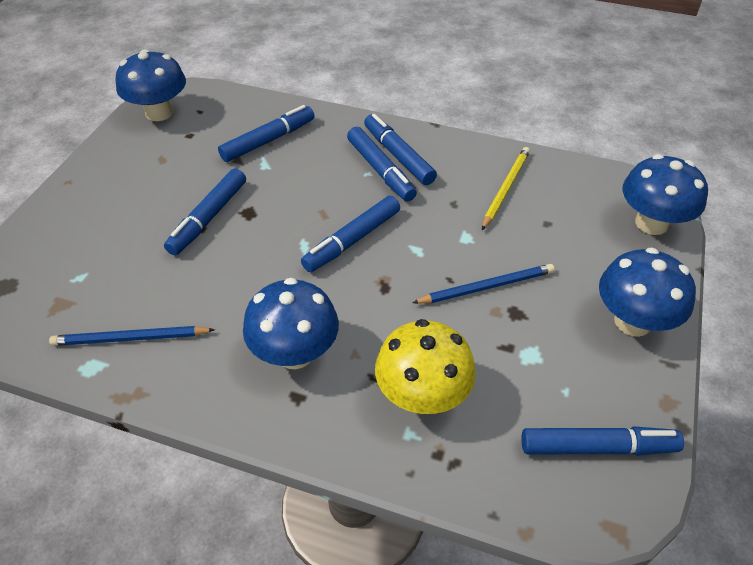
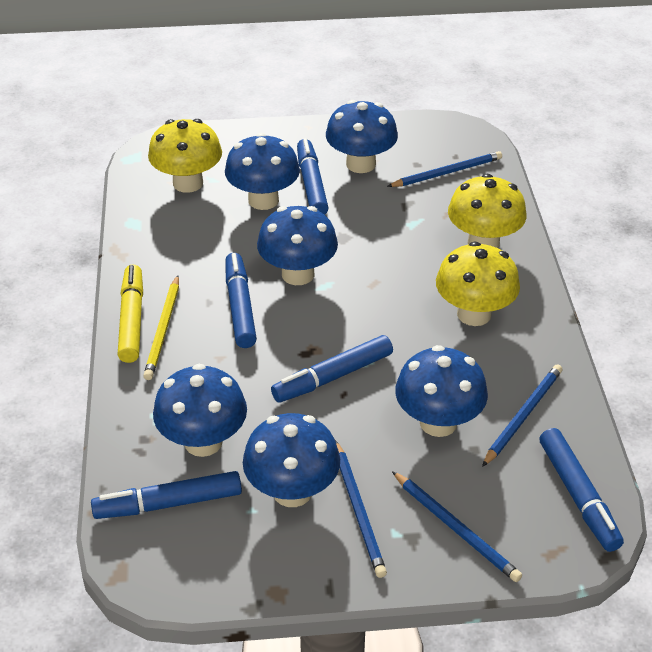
blue marker: [164,168,246,255] [218,105,315,162] [301,196,400,272] [347,127,417,202] [364,114,437,185] [521,426,684,456] = 6 -> [91,471,242,519] [225,253,257,348] [271,335,393,403] [297,138,329,215] [539,428,624,552] = 5
blue mushroom: [116,49,186,121] [243,278,339,369] [599,248,696,337] [623,154,708,235] = 4 -> [153,364,247,457] [225,133,300,210] [243,413,340,507] [257,206,338,285] [326,100,398,173] [395,345,488,437] = 6
blue pencil: [49,326,215,346] [412,264,555,304] = 2 -> [335,440,387,578] [387,151,502,187] [392,471,522,582] [482,364,563,467] = 4
yellow marker: none = 0 -> [118,265,143,363] = 1
yellow mushroom: [375,319,476,414] = 1 -> [148,119,222,193] [436,242,520,326] [448,174,526,248] = 3

